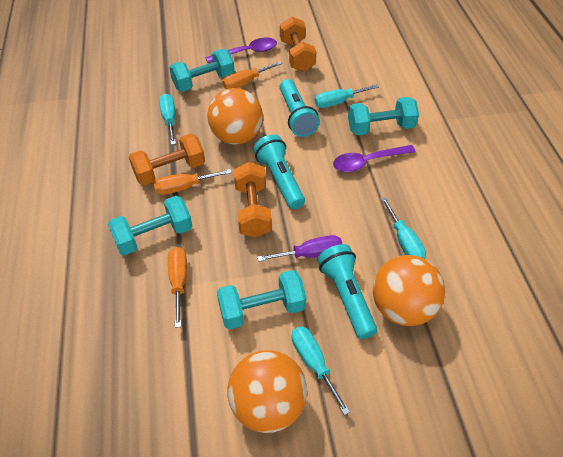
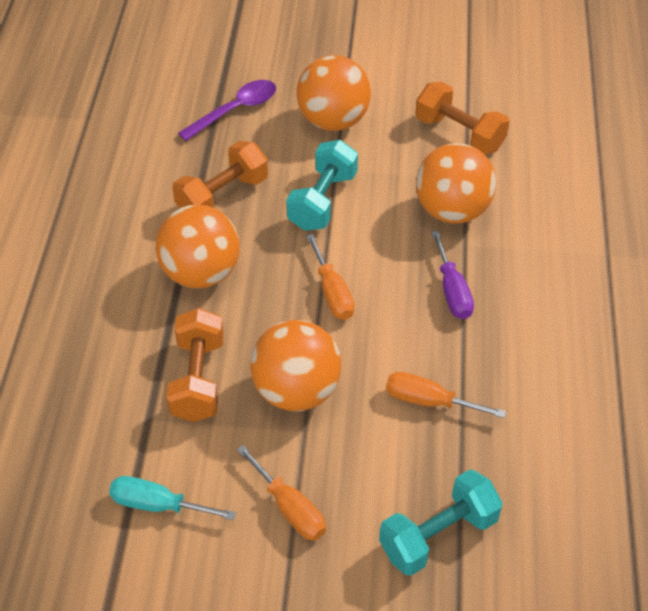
orange ball: [207,88,263,144] [227,350,307,433] [373,255,445,326] = 3 -> [155,204,240,289] [250,320,341,411] [297,55,371,131] [416,143,496,224] = 4
purple spoon: [205,38,277,63] [333,145,416,172] = 2 -> [178,80,276,141] = 1
turquoise dumbbell: [108,196,192,255] [169,49,235,92] [217,270,306,329] [348,97,419,135] = 4 -> [286,140,358,231] [379,469,503,576] = 2
turquoise flashlight: [253,134,305,209] [280,79,320,137] [317,244,377,339] = 3 -> none = 0
turquoise screwdriver: [159,94,176,145] [292,326,350,415] [315,84,379,108] [381,197,426,259] = 4 -> [109,476,236,520] = 1

